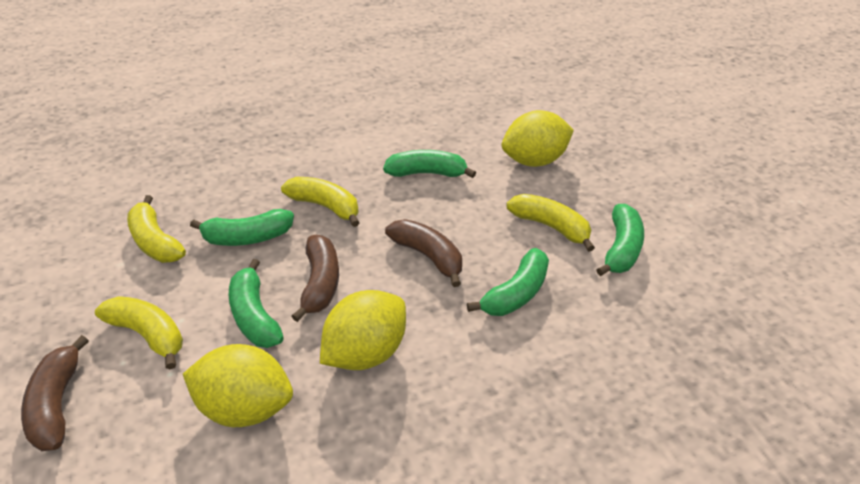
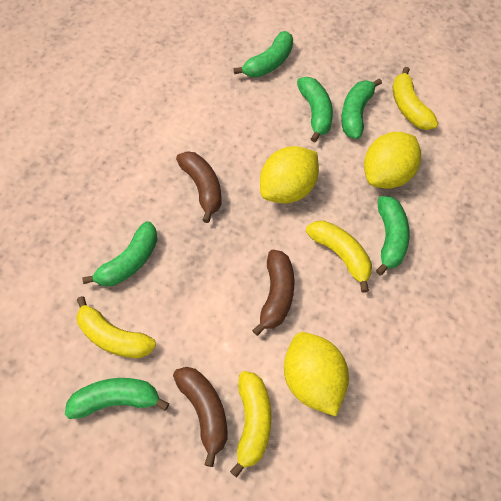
green banana: [190,209,294,246] [229,259,284,348] [383,150,476,178] [467,248,549,316] [596,204,644,276] = 5 -> [65,378,169,419] [82,221,158,286] [233,31,293,77] [297,77,333,142] [341,78,382,139] [376,196,410,276] = 6

